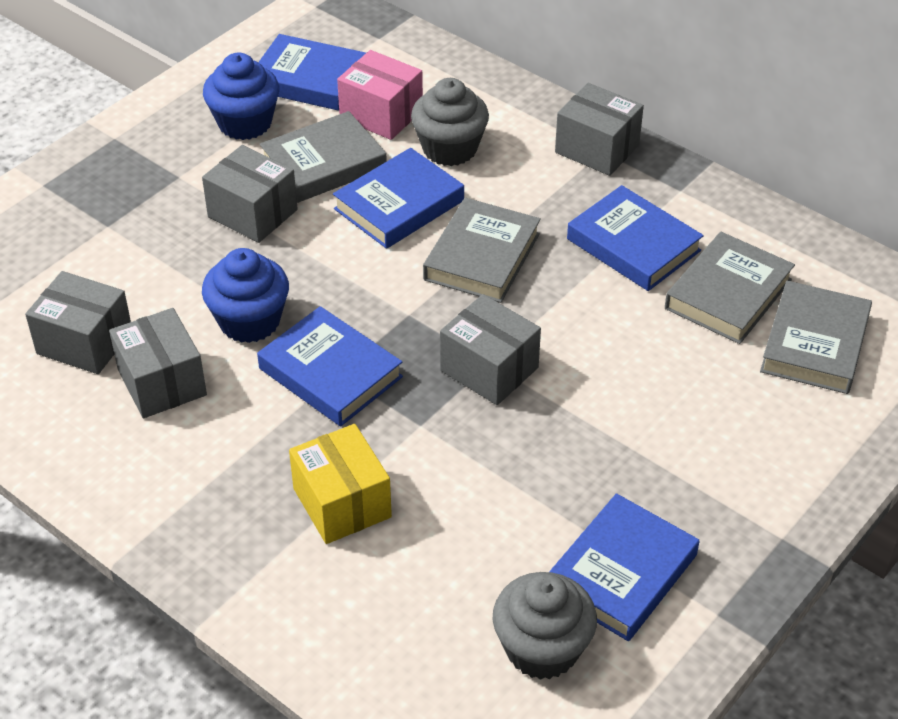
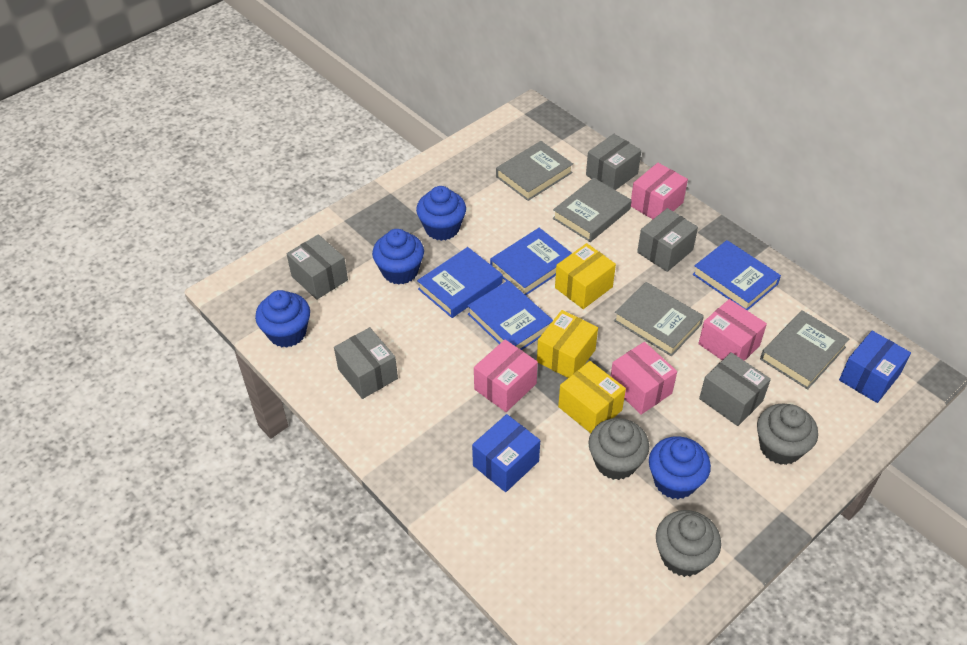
blue book: [257,306,403,426] [258,34,366,111] [333,148,464,249] [549,493,699,641] [567,185,704,291] = 5 -> [417,247,503,318] [467,280,553,350] [490,228,572,295] [693,240,781,310] = 4
blue box: none = 0 -> [472,414,540,492] [839,331,911,403] = 2
blue cupcake: [202,248,289,343] [203,53,279,140] = 2 -> [255,290,310,348] [372,229,424,285] [416,186,466,241] [649,436,711,499] = 4
grey cupcake: [411,78,489,166] [493,572,597,680] = 2 -> [588,418,649,480] [656,510,721,577] [757,403,818,465] = 3
pink box: [337,50,423,140] = 1 -> [474,340,538,412] [611,342,677,415] [631,163,688,219] [698,299,767,361] = 4
yellow box: [289,424,392,544] = 1 -> [537,310,598,378] [555,243,616,309] [558,361,626,433] = 3

